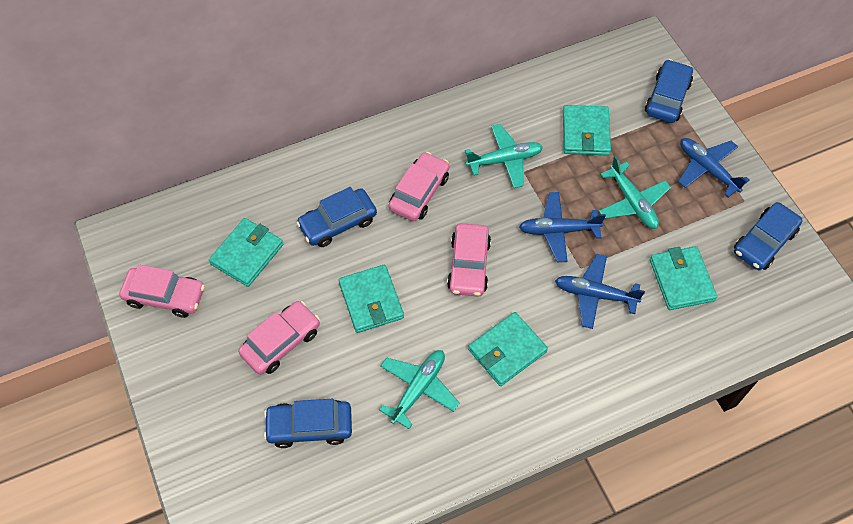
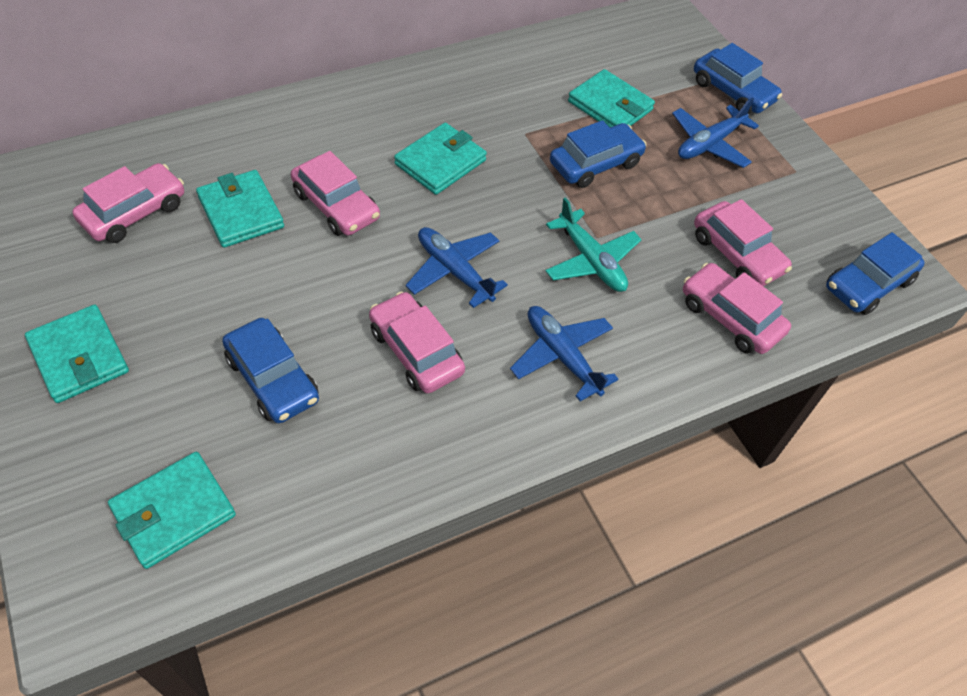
pink car: [119,264,205,318] [238,301,320,375] [389,152,449,221] [447,223,491,296] = 4 -> [72,163,184,243] [291,151,380,236] [369,292,465,393] [683,263,791,354] [694,199,792,286] = 5
turquoise plane: [379,350,459,429] [465,124,543,188] [599,156,671,229] = 3 -> [545,197,642,292] = 1

